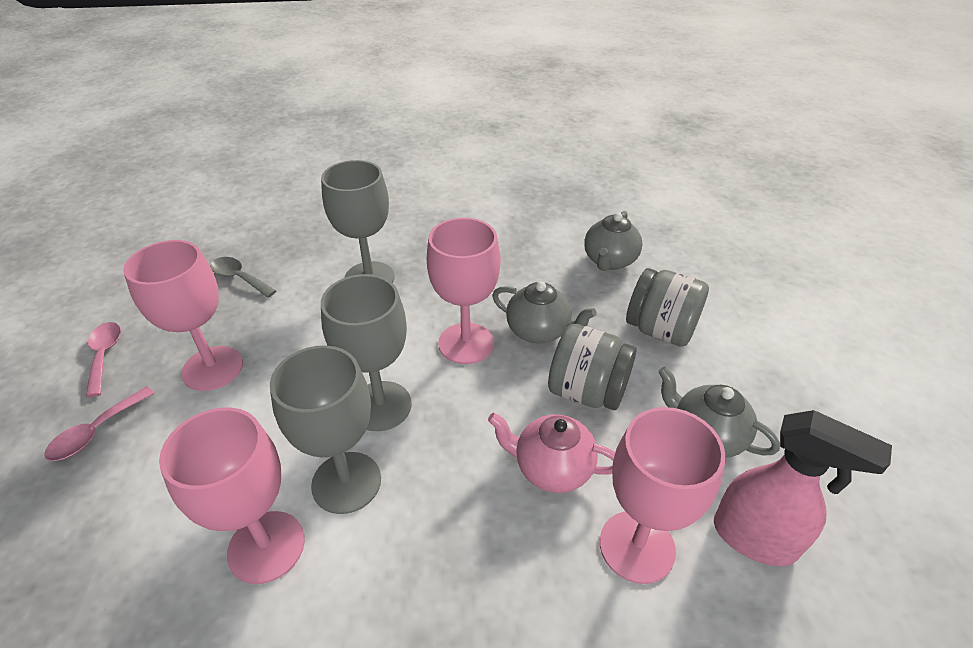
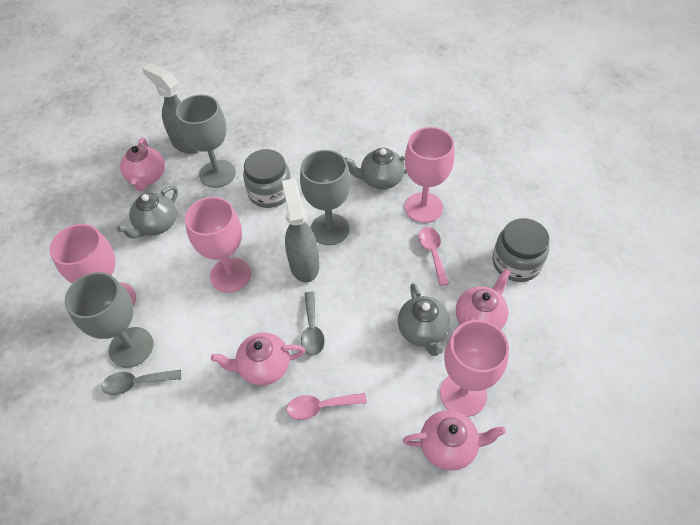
grey spoon: [210,257,276,298] = 1 -> [101,370,181,395] [301,292,325,356] = 2
grey spray bottle: none = 0 -> [142,63,199,154] [282,179,319,283] = 2
pink spray bottle: [714,410,892,566] = 1 -> none = 0
pink teapot: [488,413,615,493] = 1 -> [120,137,165,191] [211,333,305,386] [403,410,506,471] [456,269,511,330] = 4

